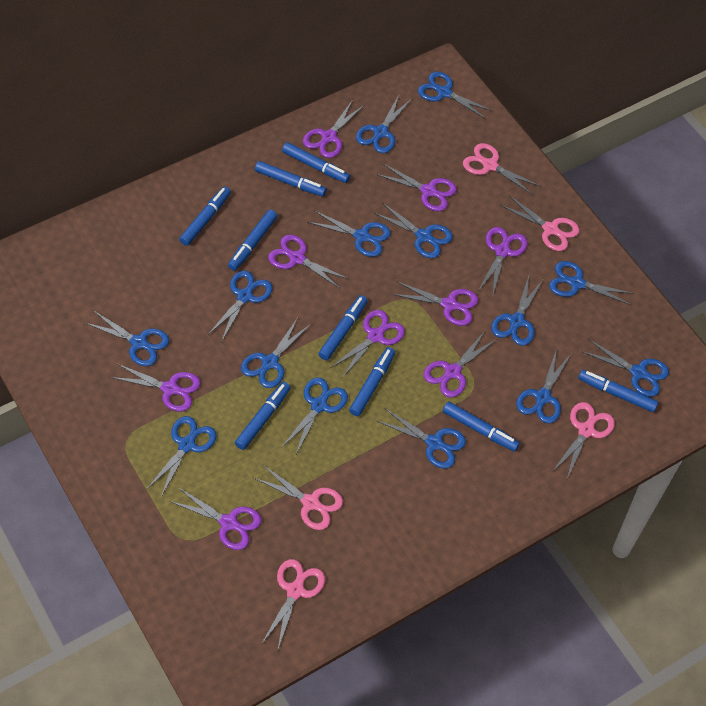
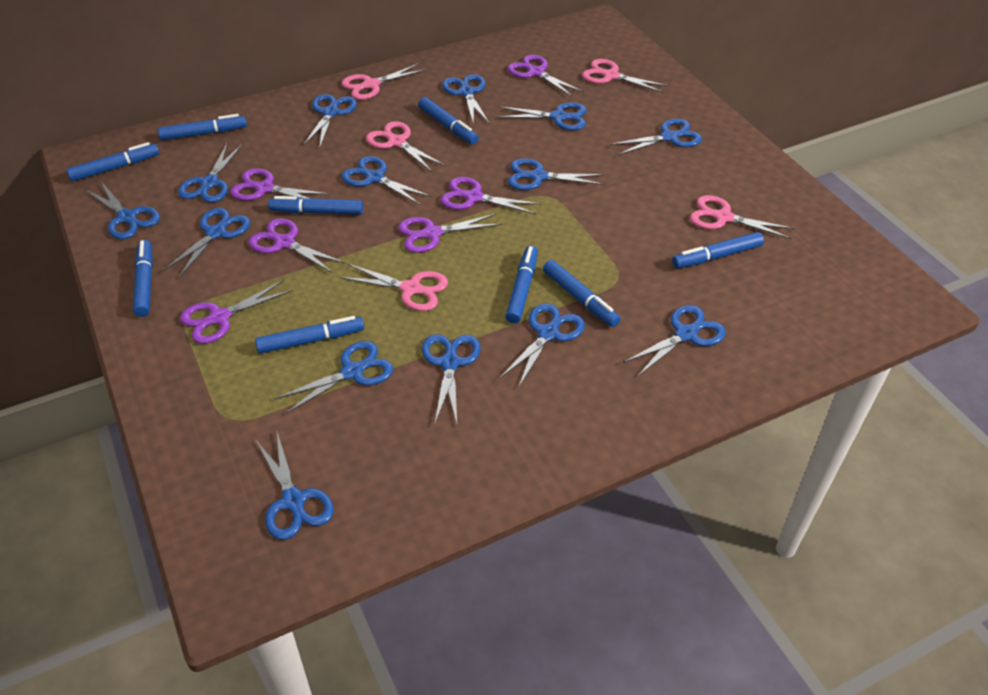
purple scissors: [111,364,201,412] [170,487,261,550] [268,235,350,289] [303,100,365,158] [330,310,405,378] [376,164,457,211] [392,281,478,326] [424,331,497,398] [478,227,528,297] = 9 -> [180,280,293,344] [230,168,330,201] [248,218,345,273] [398,213,502,253] [440,177,541,214] [508,55,584,97] = 6

